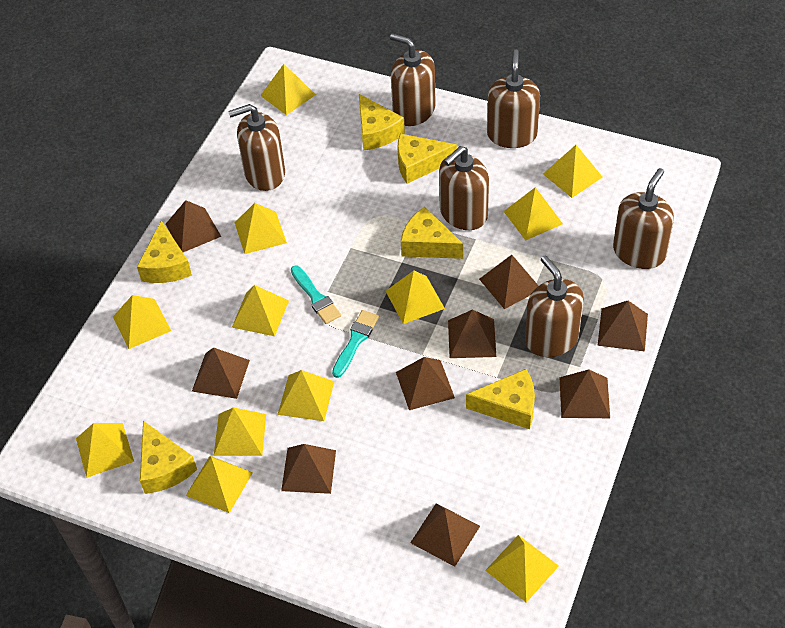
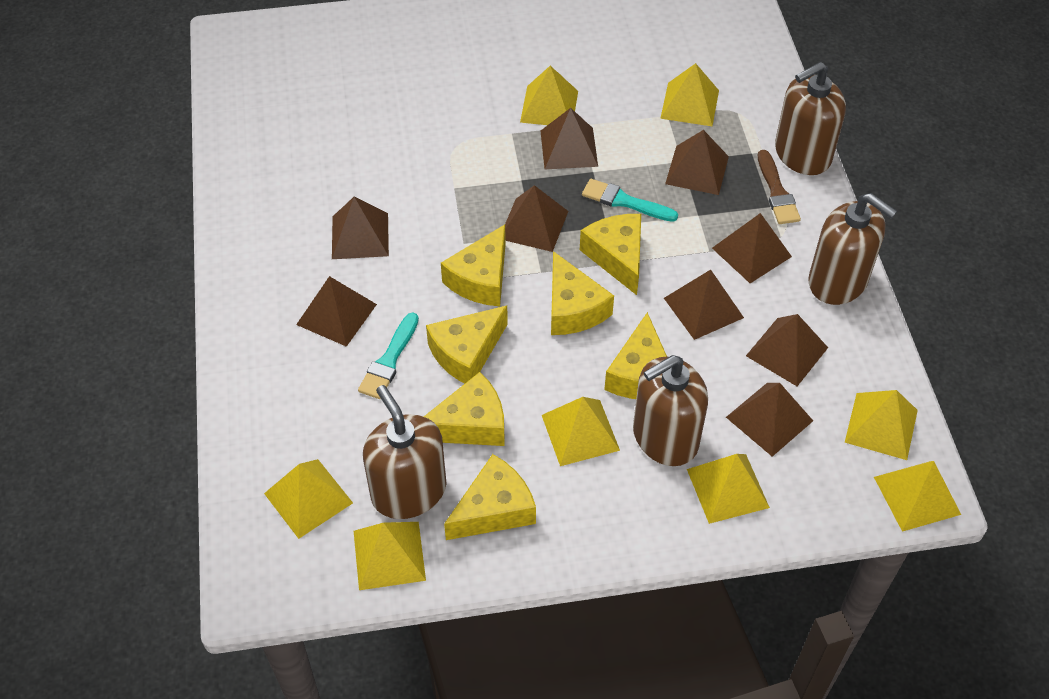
brown brush: none = 0 -> [758,150,801,224] = 1
brown soap dispenser: [228,104,285,191] [390,33,436,126] [439,146,489,230] [487,50,540,148] [525,255,584,357] [613,168,674,269] = 6 -> [363,385,446,519] [633,355,708,466] [775,62,846,175] [808,193,897,305] = 4
yellow cheese: [137,221,192,283] [140,421,197,494] [359,94,405,150] [398,134,457,184] [401,207,463,259] [466,369,535,429] = 6 -> [424,372,505,446] [426,305,508,383] [441,224,506,306] [444,454,536,540] [551,251,614,335] [580,214,641,295] [604,312,667,399] = 7
yellow pyramid: [76,423,134,478] [113,295,171,349] [186,456,253,513] [214,407,266,456] [232,285,289,336] [235,203,287,254] [260,64,316,115] [278,370,334,421] [386,270,445,324] [485,535,559,603] [503,187,563,240] [543,145,603,198] = 12 -> [264,459,353,539] [354,522,426,590] [520,66,578,125] [542,397,620,466] [660,63,719,126] [687,454,770,524] [845,390,918,460] [874,461,961,532] = 8

